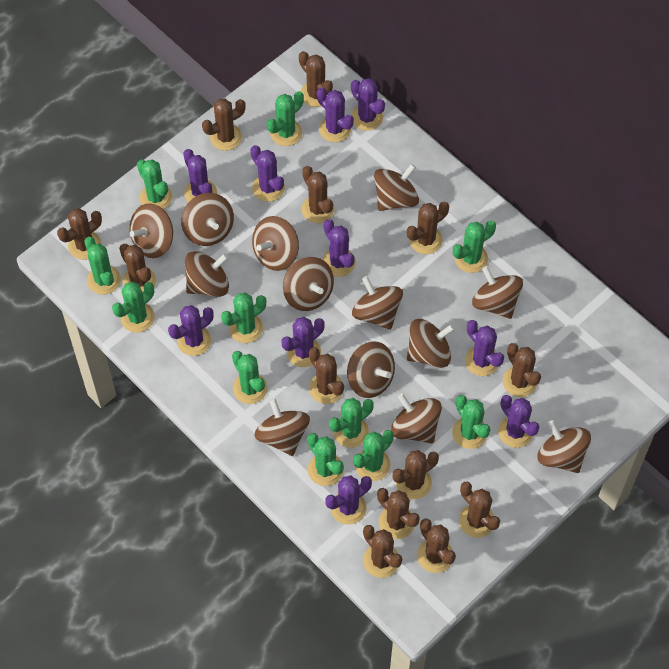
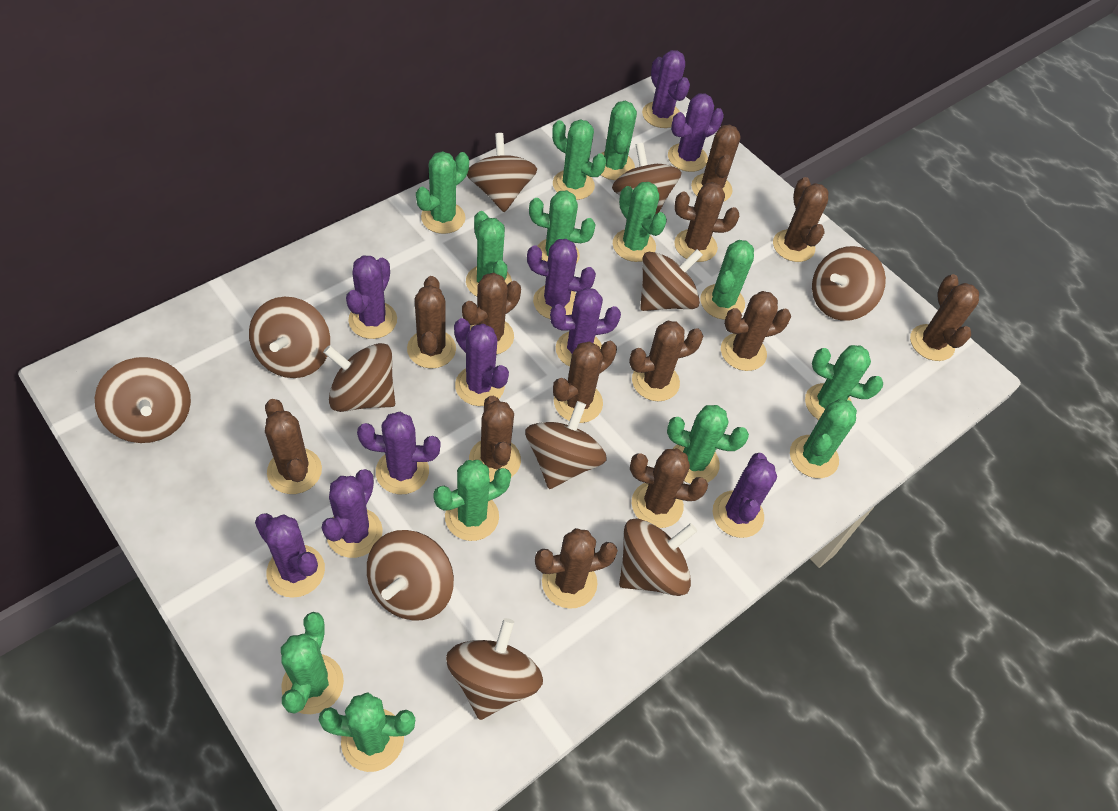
brown spinning top: [130,203,173,258] [181,193,234,246] [185,251,229,297] [252,216,299,271] [254,398,310,456] [283,257,334,311] [347,341,395,398] [352,276,403,330] [374,164,419,211] [391,393,442,444] [407,319,455,368] [472,266,523,319] [538,420,591,473] = 13 -> [95,357,191,443] [249,297,330,378] [323,343,395,412] [367,530,454,621] [446,618,543,720] [467,133,537,212] [525,401,607,489] [612,143,682,214] [619,518,697,596] [640,249,703,311] [812,246,886,321] = 11
green cactus: [84,237,121,295] [112,282,155,333] [137,160,173,210] [221,293,266,343] [232,351,268,404] [266,91,304,146] [307,433,344,486] [329,398,374,448] [353,430,394,481] [452,395,491,449] [453,221,496,273] = 11 -> [281,612,344,714] [319,692,415,772] [416,151,469,234] [433,460,511,541] [466,211,512,297] [529,190,596,264] [552,119,606,200] [601,101,637,180] [613,182,667,262] [667,405,749,484] [700,240,754,320] [790,399,857,478] [805,345,883,420] = 13

